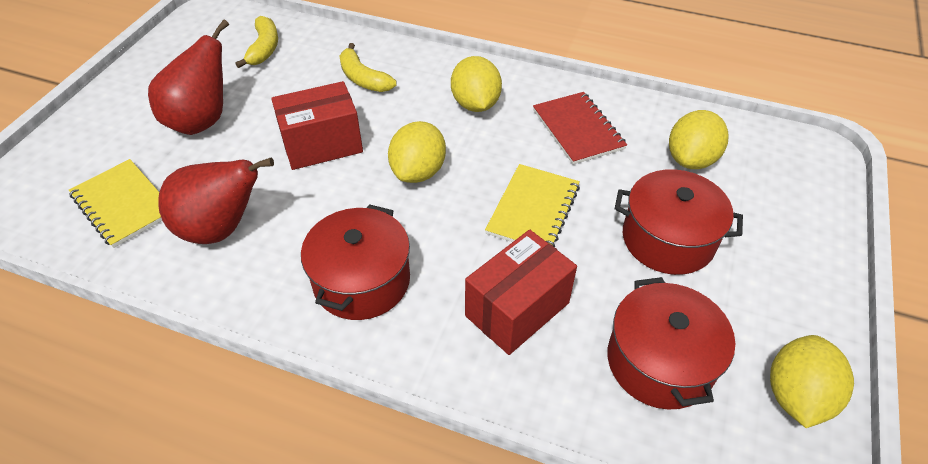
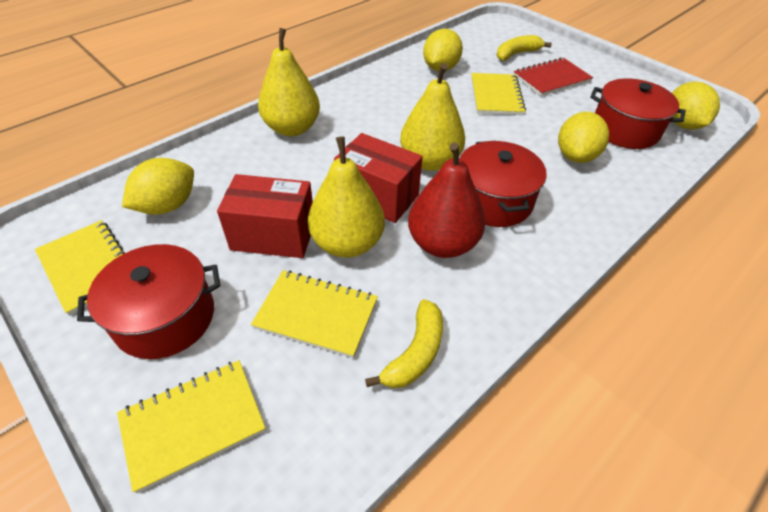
red pear: [148,19,229,135] [158,158,274,244] = 2 -> [408,143,485,258] = 1
yellow notebook: [69,159,162,248] [485,164,580,247] = 2 -> [35,220,125,316] [117,360,266,493] [251,270,378,358] [471,73,526,115] = 4
yellow pear: none = 0 -> [258,28,320,136] [308,136,385,258] [400,63,465,171] = 3

